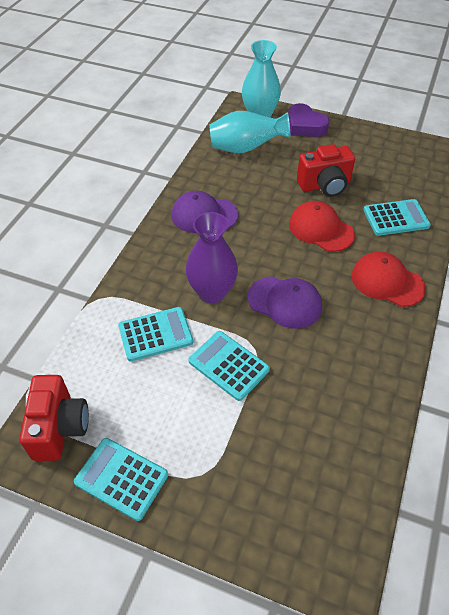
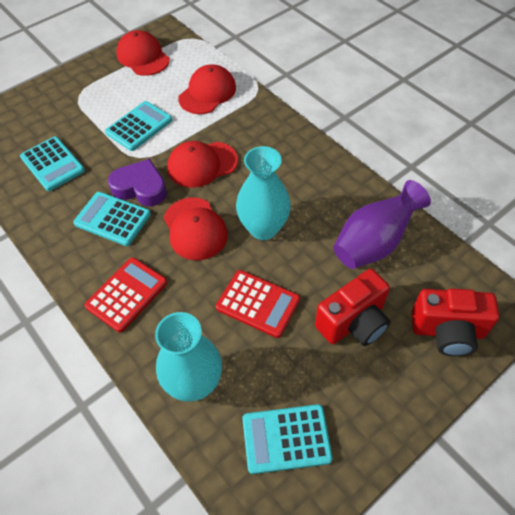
purple cap: [171,191,239,233] [248,276,322,329] = 2 -> none = 0
red calculator: none = 0 -> [85,257,167,332] [216,270,300,338] = 2
red cap: [289,201,355,252] [352,252,426,307] = 2 -> [116,30,170,76] [164,197,228,260] [167,141,238,188] [178,64,236,114] = 4

